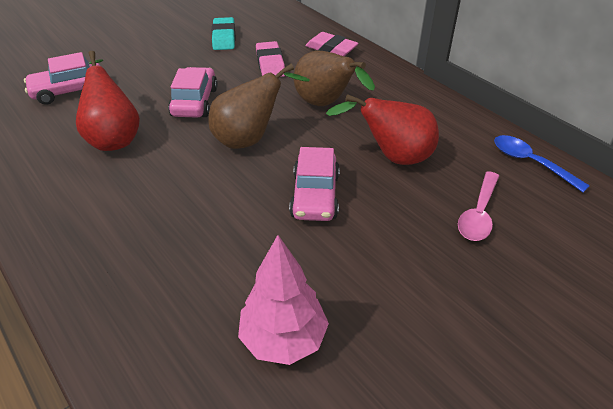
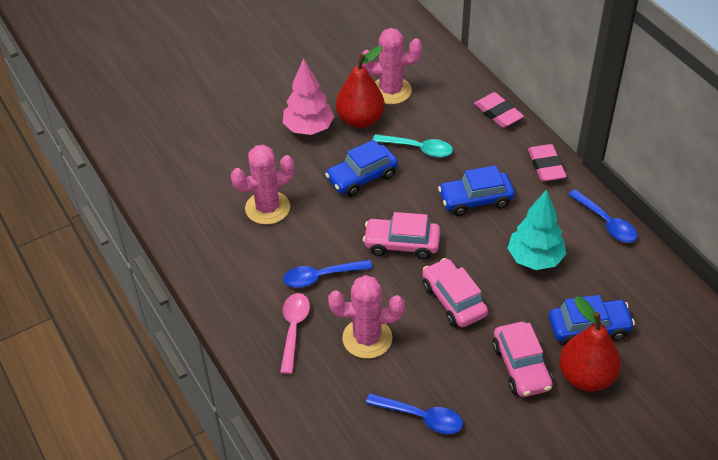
blue car: none = 0 -> [325,140,398,197] [438,165,515,216] [549,295,635,345] = 3
blue spoon: [494,135,590,192] = 1 -> [283,260,373,288] [366,393,463,434] [568,189,638,243] = 3
brown pear: [208,64,310,149] [294,51,375,106] = 2 -> none = 0
pink cactus: none = 0 -> [231,145,294,225] [328,275,404,359] [362,28,422,104] = 3
turquoise eraser: [212,17,235,50] = 1 -> none = 0
turquoise spoon: none = 0 -> [373,134,453,157] = 1
turquoise tree: none = 0 -> [507,189,566,270] = 1

